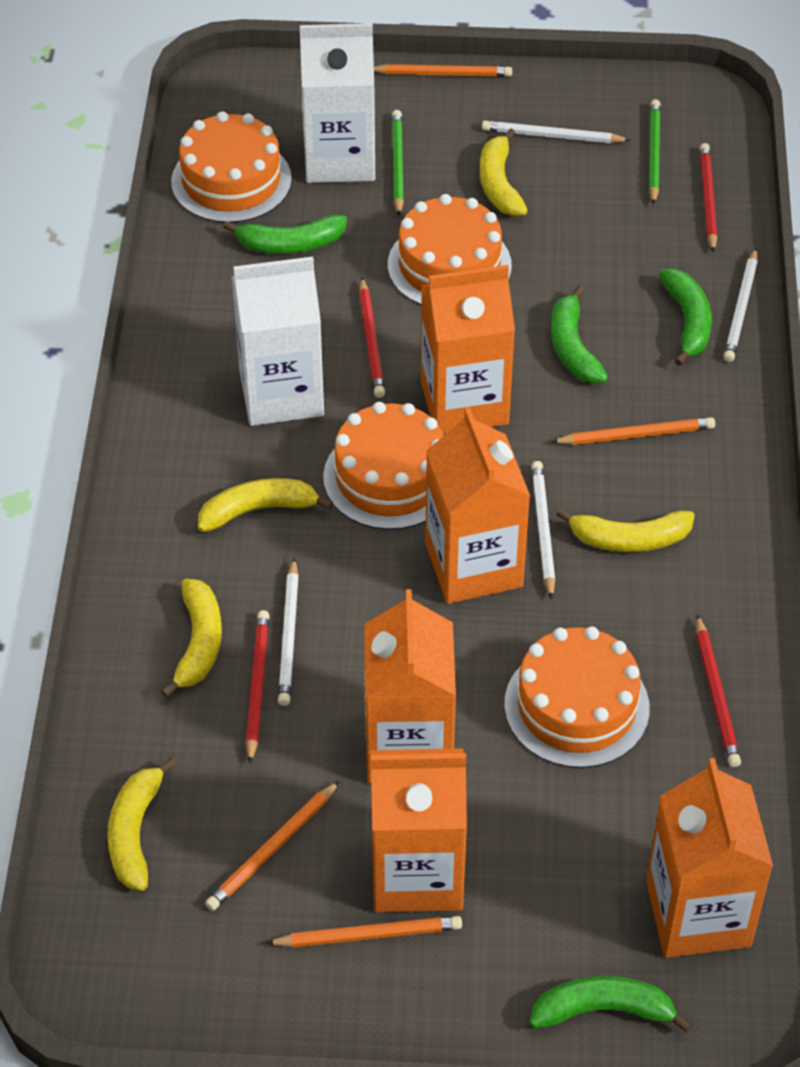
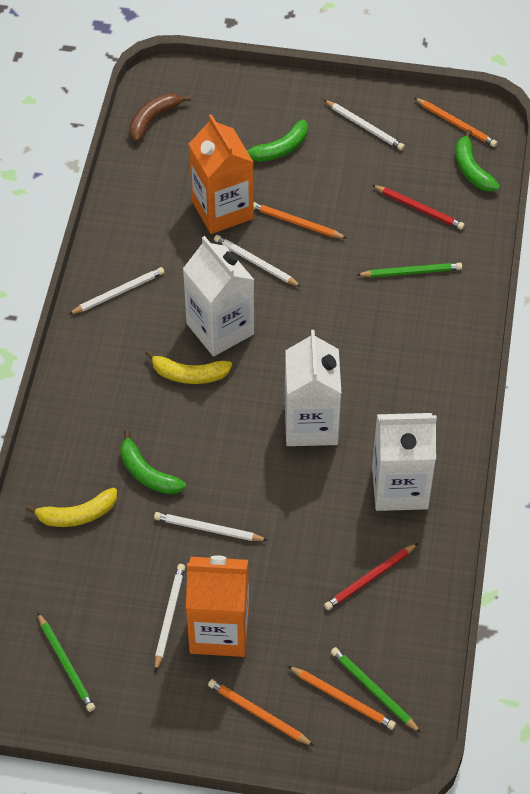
brown banana: none = 0 -> [129,93,192,142] = 1
green banana: [223,215,347,254] [529,976,692,1033] [551,285,608,383] [659,269,712,366] = 4 -> [120,429,186,494] [247,119,308,162] [456,129,500,192] = 3
green pencil: [392,110,404,216] [649,99,661,205] = 2 -> [37,612,95,712] [331,647,421,733] [357,263,462,277] = 3
orange cake: [171,111,292,223] [323,402,444,530] [388,194,512,305] [504,626,650,768] = 4 -> none = 0
orange carton: [364,589,456,783] [371,748,467,912] [421,265,515,434] [425,407,530,604] [646,758,773,958] = 5 -> [186,555,249,657] [189,114,254,234] = 2
red pencil: [246,610,269,764] [359,278,385,398] [696,614,741,767] [700,143,717,253] = 4 -> [324,543,418,610] [372,185,465,230] = 2
white carton: [232,257,324,426] [300,23,375,183] = 2 -> [183,236,254,356] [285,330,341,446] [372,413,437,511] = 3
white pencil: [278,558,299,706] [482,121,631,143] [531,461,555,600] [723,248,758,362] = 4 -> [69,267,164,314] [154,512,268,541] [155,564,185,672] [214,235,301,287] [324,100,405,150] = 5
yellow banana: [107,758,177,891] [161,579,222,697] [198,478,333,532] [480,128,528,216] [556,508,695,552] = 5 -> [25,488,117,527] [145,350,232,384] = 2

